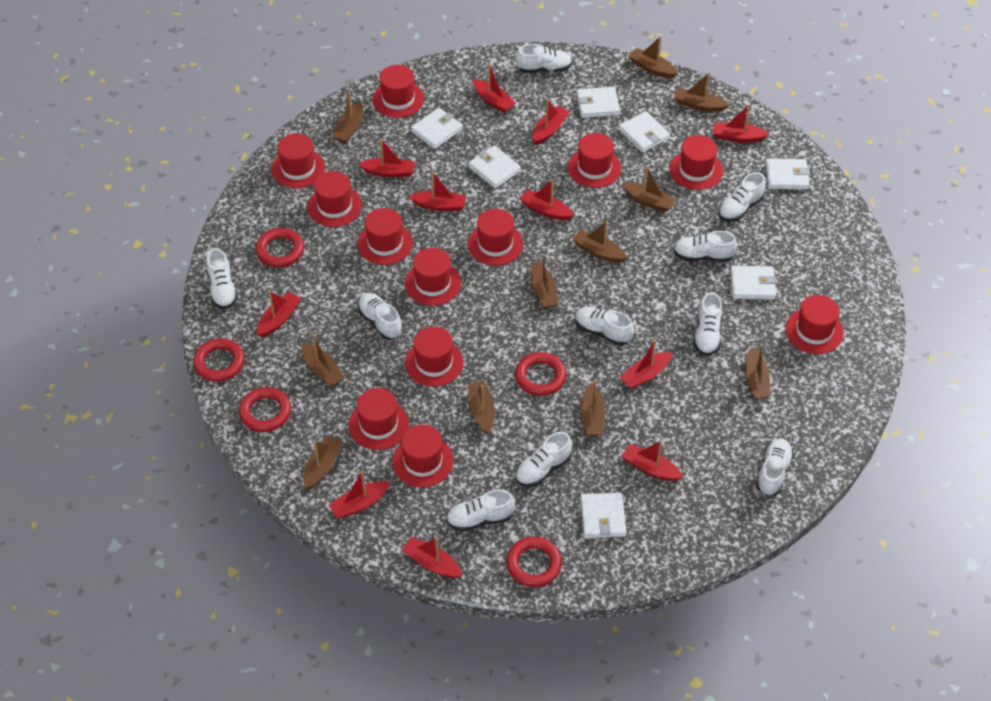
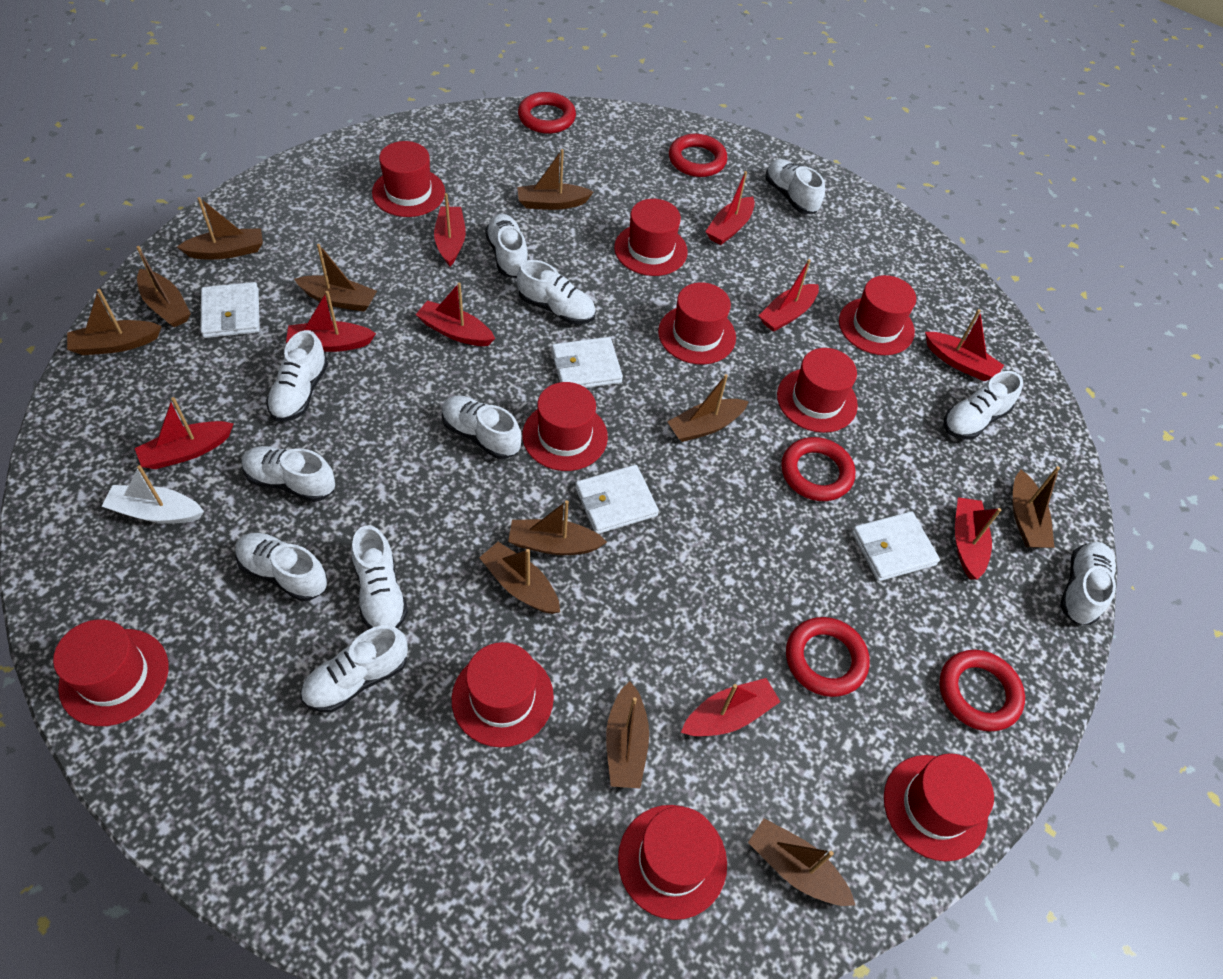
red boat: [257,291,301,337] [329,471,391,518] [359,138,415,177] [402,537,463,578] [409,171,466,211] [473,64,516,113] [520,179,574,220] [532,99,570,145] [620,340,673,389] [622,440,683,481] [713,104,769,143] = 11 -> [135,397,234,469] [286,291,376,352] [415,282,495,346] [434,193,466,266] [681,678,780,736] [705,171,755,245] [759,259,819,332] [925,309,1004,381] [955,497,1001,580] = 9
red hat: [271,133,325,188] [308,171,362,227] [349,388,409,450] [357,208,413,265] [372,65,424,118] [392,424,454,487] [405,248,461,306] [405,327,463,387] [468,209,523,266] [568,133,621,188] [670,135,723,190] [785,295,844,354] = 12 -> [53,619,169,726] [372,141,445,217] [452,642,554,747] [522,382,608,471] [614,199,688,276] [618,805,727,920] [658,282,736,364] [777,348,858,433] [839,275,916,355] [884,753,994,861] = 10
white boat: none = 0 -> [102,465,204,523] = 1
white shoe: [206,248,238,309] [358,293,403,340] [446,489,515,532] [515,432,572,487] [516,44,572,73] [575,307,634,345] [673,231,737,262] [693,292,722,356] [718,172,766,222] [756,439,794,496] = 10 -> [235,533,328,602] [242,446,335,502] [266,330,328,422] [301,625,408,712] [351,525,408,629] [442,395,521,459] [485,214,528,278] [517,260,596,325] [765,159,825,214] [944,371,1023,439] [1060,541,1116,625] = 11
white wallet: [411,108,463,149] [468,145,521,188] [577,87,620,118] [580,493,626,538] [619,111,670,153] [730,266,777,300] [765,159,810,190] = 7 -> [200,282,260,338] [551,337,623,388] [575,465,659,534] [852,512,940,581] = 4

